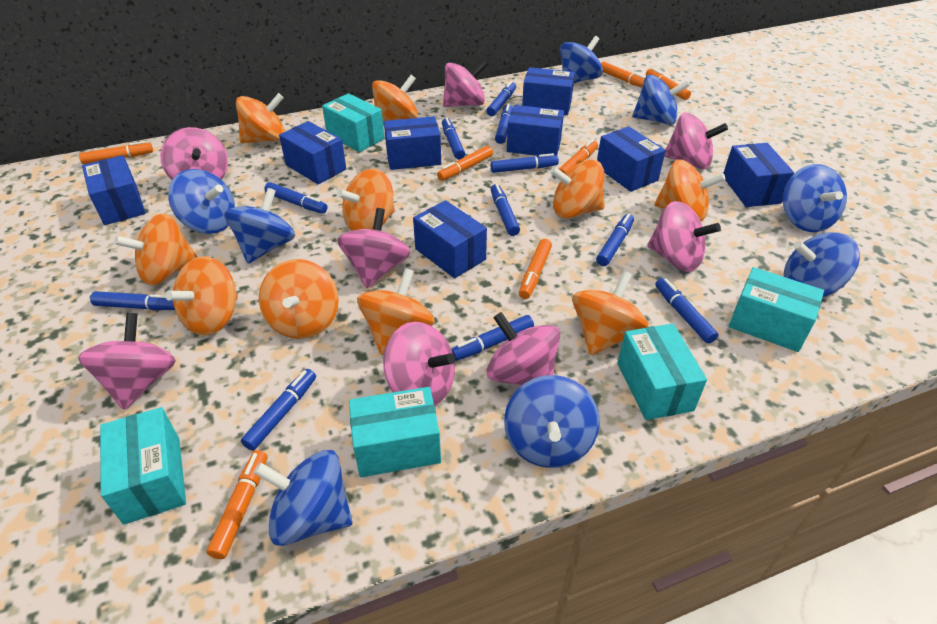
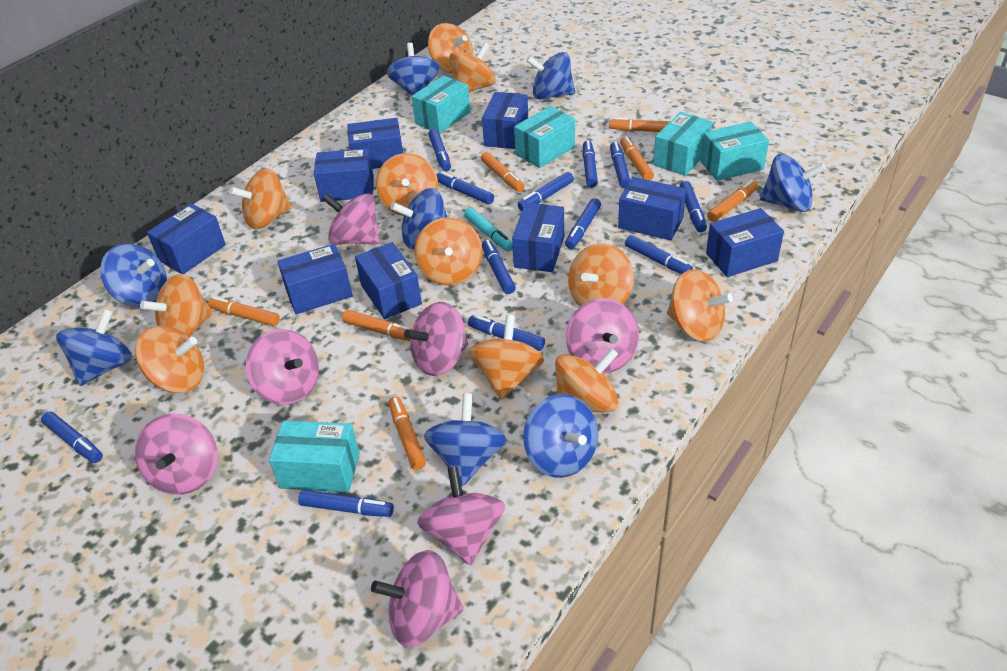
blue box: [82,155,146,225] [279,121,346,184] [384,116,441,170] [413,200,487,278] [507,105,564,156] [522,67,575,116] [597,126,666,192] [723,143,794,207] = 8 -> [147,204,226,274] [277,244,353,314] [314,148,374,202] [347,118,403,169] [355,242,422,319] [482,92,528,149] [512,203,564,272] [618,177,686,241] [706,208,784,277] = 9
blue marker: [90,291,175,310] [241,369,316,451] [264,182,327,214] [442,118,465,160] [451,315,534,361] [486,81,516,116] [490,153,559,173] [491,184,520,236] [495,104,513,144] [596,214,634,266] [655,278,719,344] = 11 -> [41,411,103,463] [298,490,394,517] [428,129,451,171] [437,171,494,204] [468,315,545,351] [482,240,516,294] [518,172,574,211] [565,198,601,249] [582,140,598,187] [610,141,630,188] [625,235,693,274] [679,181,707,232] = 12
orange spinning top: [114,213,197,286] [165,256,238,336] [236,93,285,143] [259,259,339,339] [337,169,395,231] [357,268,435,355] [372,75,418,126] [550,160,605,218] [572,271,649,355] [654,159,725,221] = 10 -> [135,326,204,393] [140,274,213,337] [229,168,292,229] [376,153,438,216] [415,217,482,285] [428,23,473,73] [449,42,496,92] [468,315,544,400] [555,348,619,412] [568,243,634,306] [667,269,733,342] = 11
pink spinning top: [78,313,176,410] [160,127,228,180] [337,208,410,288] [383,322,455,406] [443,60,487,107] [486,312,560,386] [647,201,721,272] [664,113,728,169] = 8 -> [135,414,218,495] [246,329,319,405] [322,193,380,245] [371,550,463,647] [404,302,468,376] [417,466,505,565] [566,298,639,373] = 7
turquoise marker: none = 0 -> [464,208,513,252] = 1

